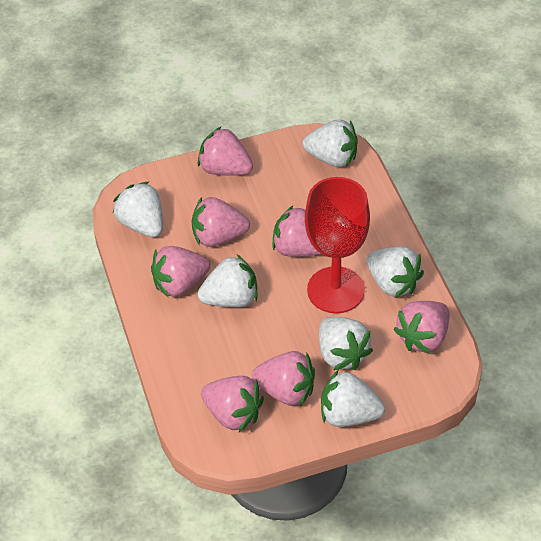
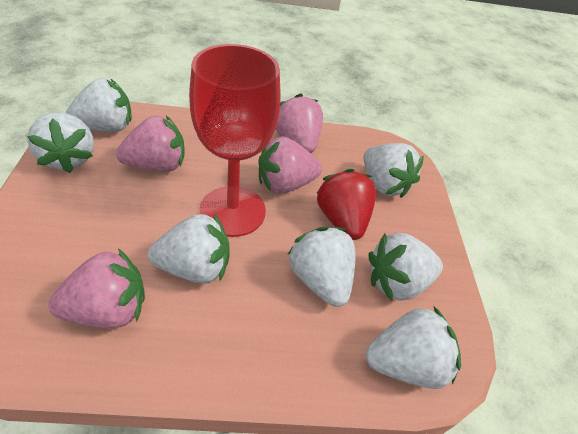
pink strawberry: [151,246,210,298] [192,197,250,247] [197,126,253,176] [201,376,264,432] [252,351,315,406] [272,205,321,257] [393,301,450,354] = 7 -> [48,248,145,328] [116,116,185,172] [259,137,322,193] [276,93,323,153] = 4
red strawberry: none = 0 -> [317,169,376,240] = 1
white strawberry: [113,182,163,237] [198,255,257,307] [303,120,358,167] [319,317,373,370] [321,370,385,427] [366,247,424,298] = 6 -> [27,112,94,173] [66,78,132,132] [148,214,230,284] [287,227,356,307] [363,143,424,198] [366,306,461,389] [368,233,443,301] = 7

